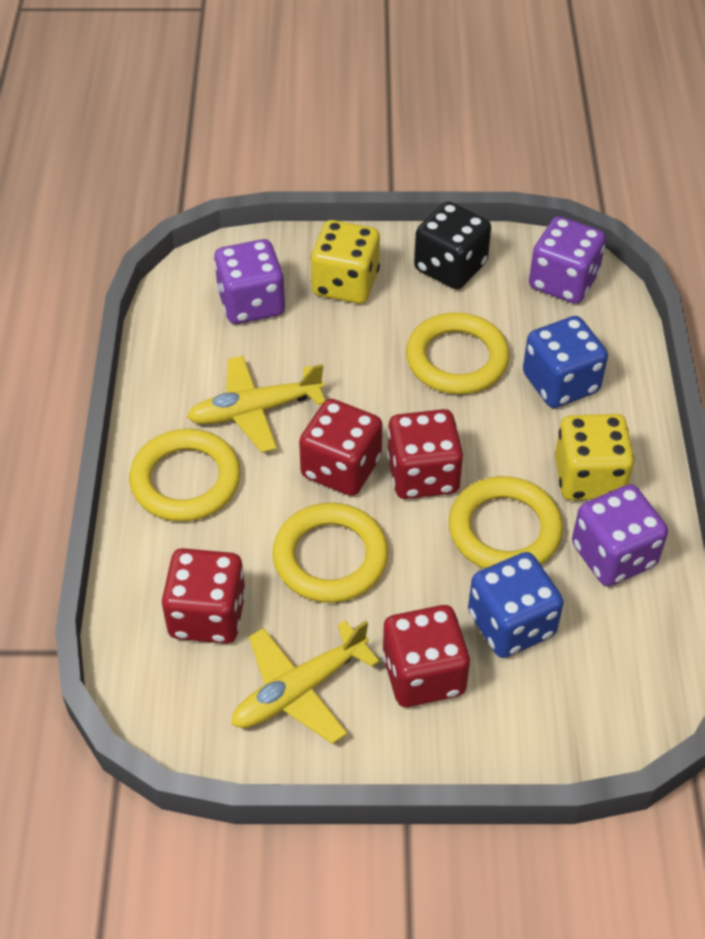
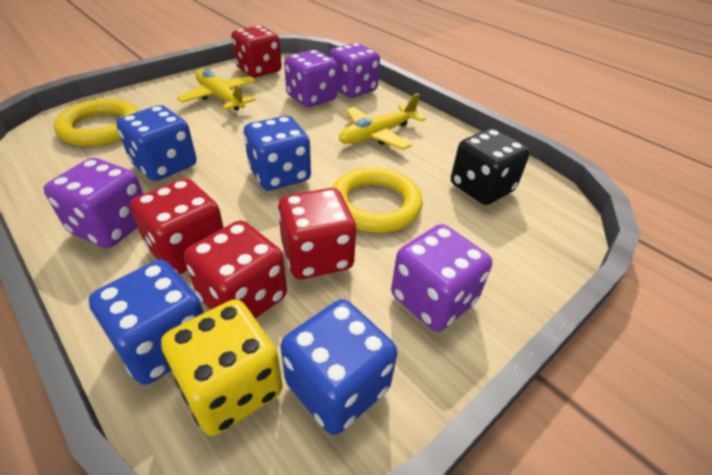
blue dice: [468,552,564,658] [523,316,608,408] = 2 -> [89,260,204,385] [116,105,197,181] [244,116,311,190] [280,299,397,435] = 4
purple dice: [214,239,285,324] [529,216,606,304] [572,484,668,586] = 3 -> [44,158,144,248] [284,50,338,107] [329,43,380,98] [391,224,492,332] = 4
yellow dice: [311,220,380,304] [555,414,634,501] = 2 -> [161,299,283,436] = 1
yellow ring: [129,429,241,522] [272,503,388,603] [406,313,510,394] [449,476,563,569] = 4 -> [54,99,139,146] [332,167,423,233] = 2

